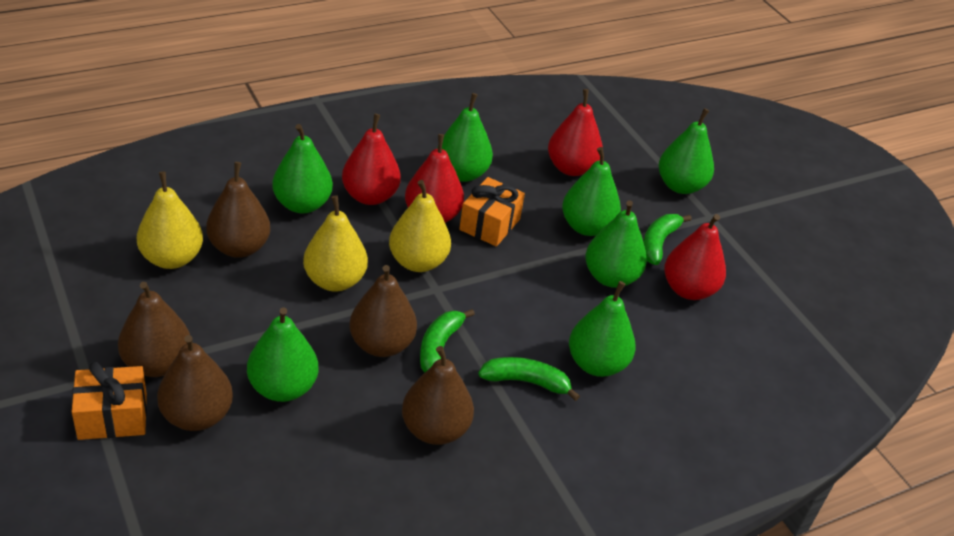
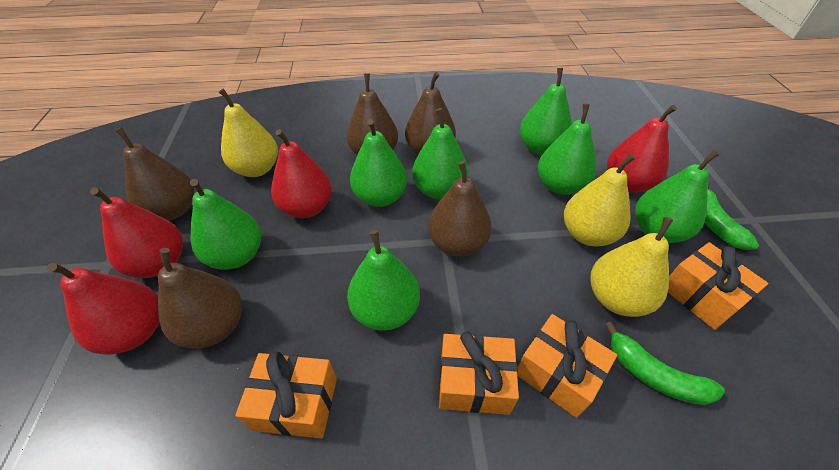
green banana: [420,309,475,373] [478,357,580,401] [643,214,692,265] = 3 -> [605,322,725,405] [704,183,759,250] = 2
orange gift: [72,362,147,440] [459,177,525,247] = 2 -> [235,352,337,439] [439,331,519,415] [517,314,617,418] [668,242,768,330] = 4

